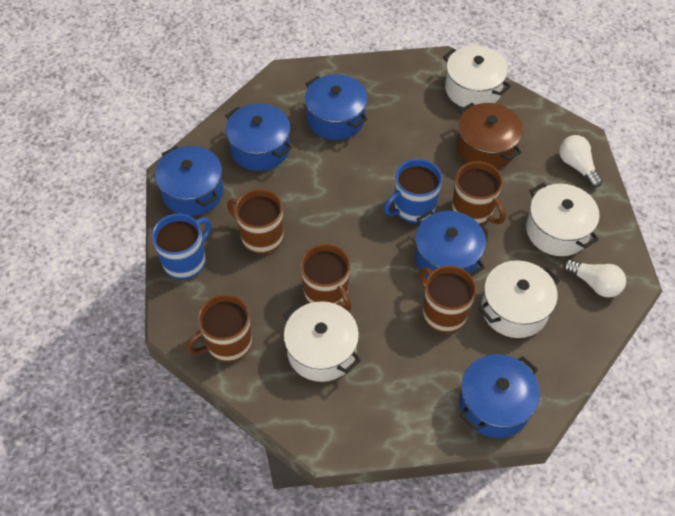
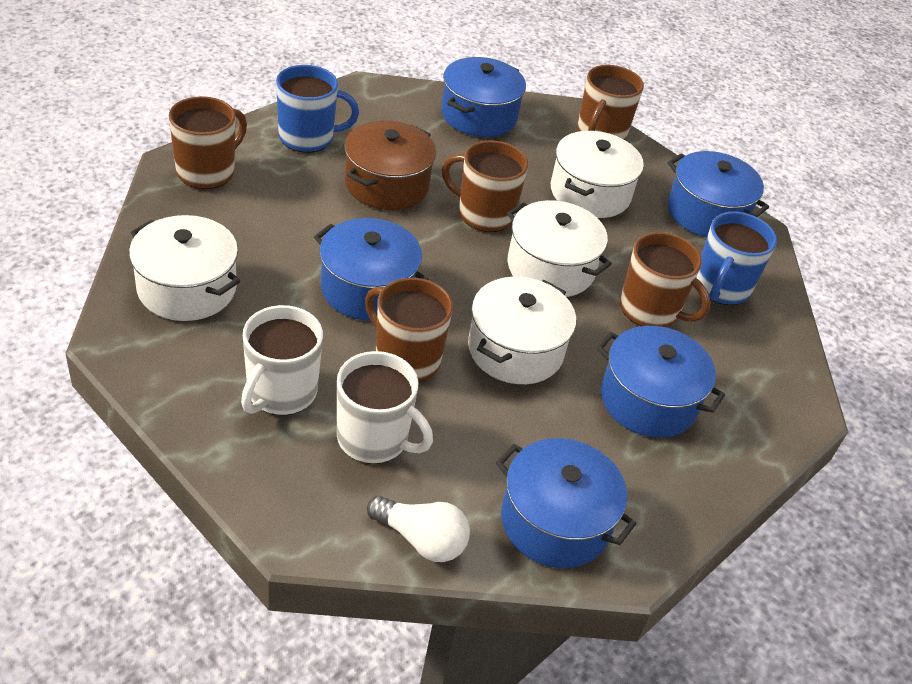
white light bulb: [559,135,603,188] [563,258,626,298] = 2 -> [367,496,470,562] = 1
white mug: none = 0 -> [241,305,323,416] [337,351,433,464] = 2

